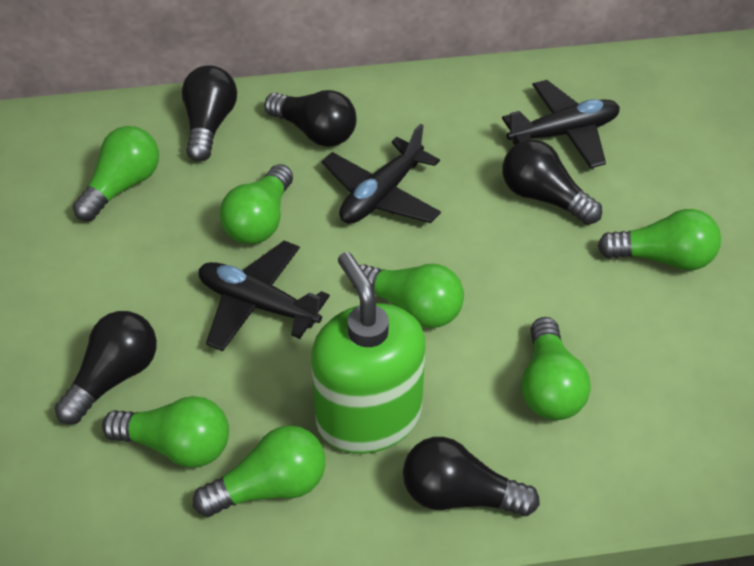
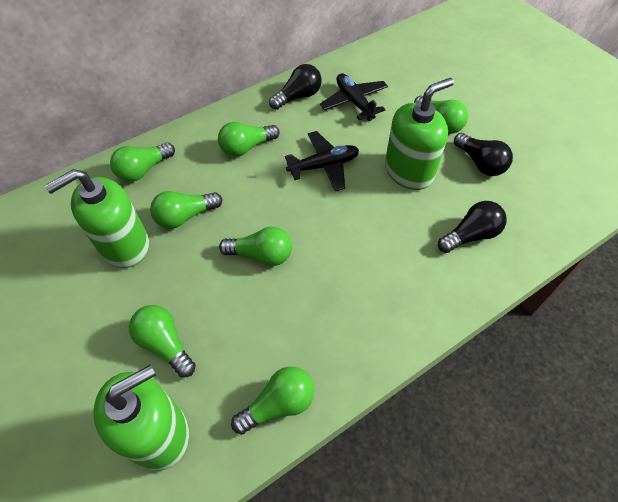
black light bulb: [55,311,157,424] [182,66,237,162] [264,90,357,147] [403,437,540,516] [502,140,602,225] = 5 -> [269,64,322,110] [438,201,507,253] [454,133,513,176] = 3
black plane: [199,240,330,352] [322,124,441,224] [502,80,620,168] = 3 -> [285,131,359,191] [320,73,388,121] = 2
green soap dispenser: [311,252,425,454] = 1 -> [45,169,149,268] [93,365,189,471] [385,78,454,190] = 3

